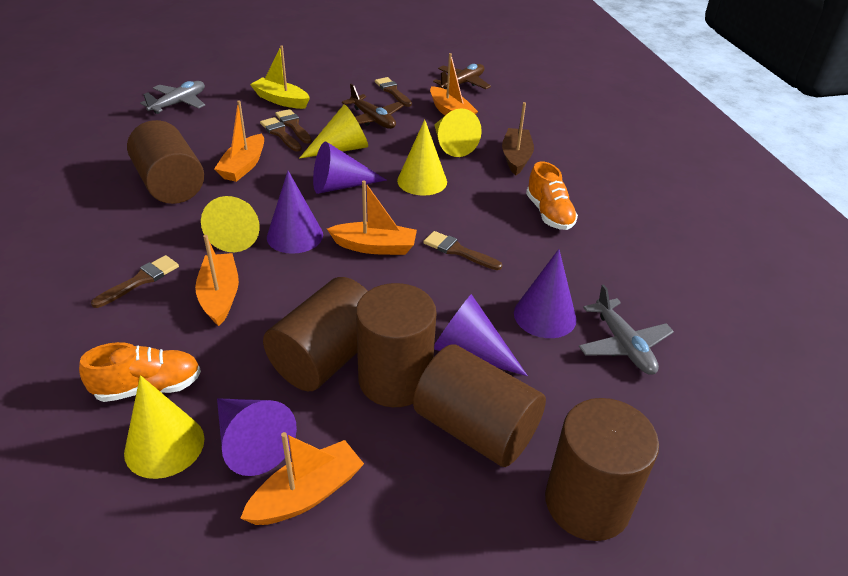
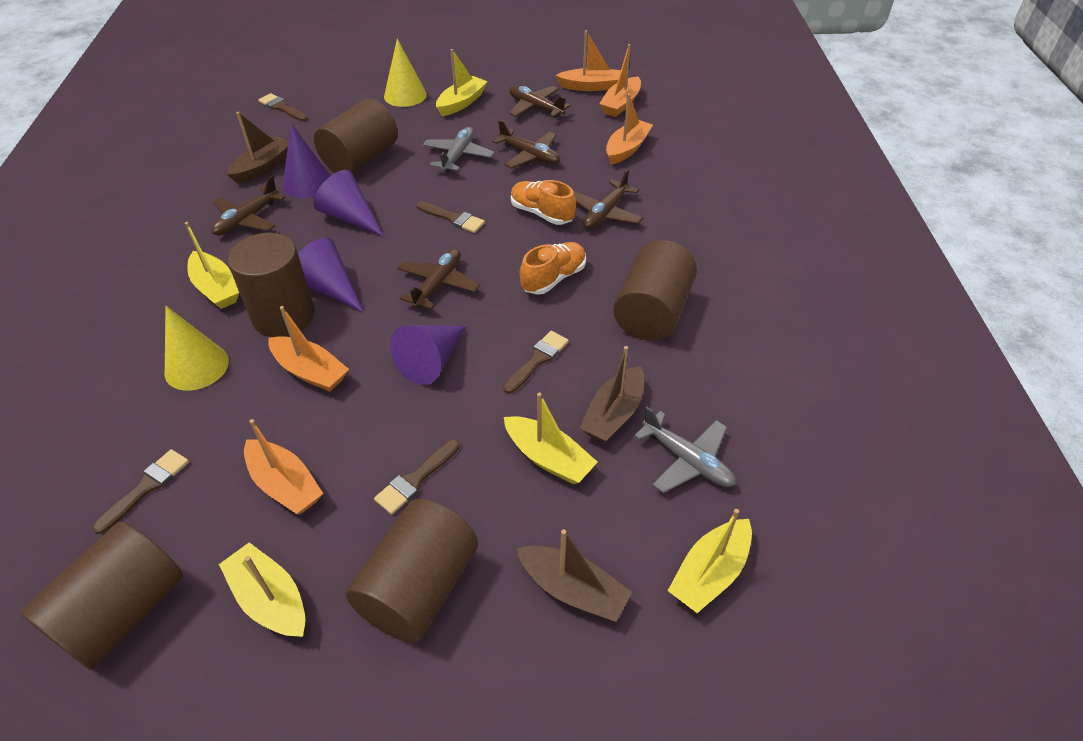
brown boat: [502,102,534,176] = 1 -> [227,112,289,184] [516,529,632,622] [580,346,644,443] = 3
brown plane: [342,84,404,129] [433,64,491,90] = 2 -> [211,176,286,236] [397,248,480,309] [493,120,560,168] [509,86,571,118] [574,169,643,229] = 5
purple cone: [217,398,297,476] [267,171,323,254] [313,142,387,194] [434,294,528,376] [514,249,576,338] = 5 -> [283,123,330,198] [298,237,363,312] [313,170,384,237] [390,325,467,385] = 4
yellow boat: [250,45,310,109] = 1 -> [185,222,239,309] [219,542,305,637] [436,49,488,116] [504,392,597,484] [668,509,752,613] = 5
yellow cone: [124,375,204,479] [201,196,260,252] [299,104,368,159] [397,120,447,196] [434,108,482,157] = 5 -> [165,306,229,391] [384,39,427,107] = 2

